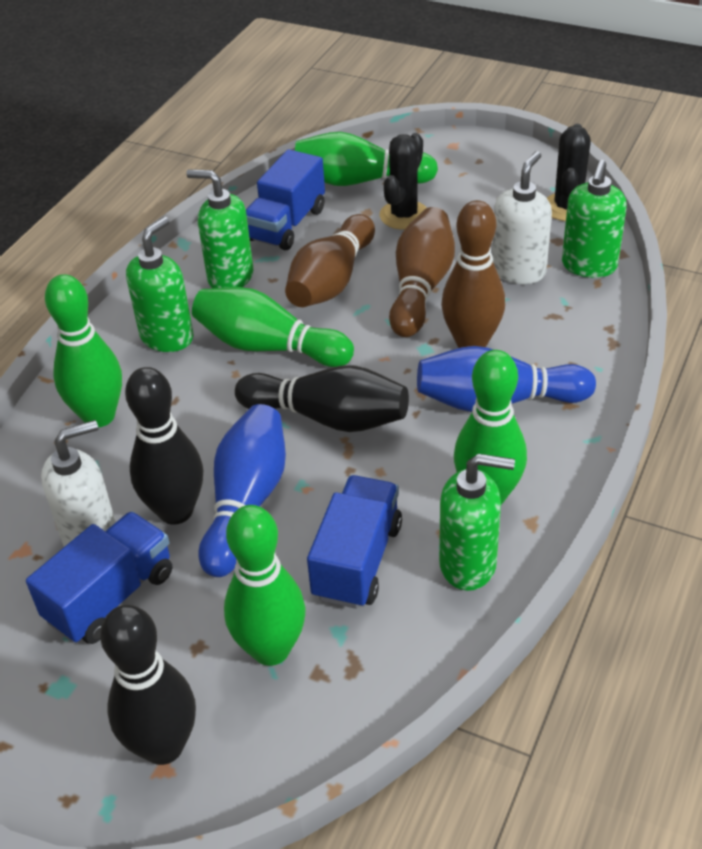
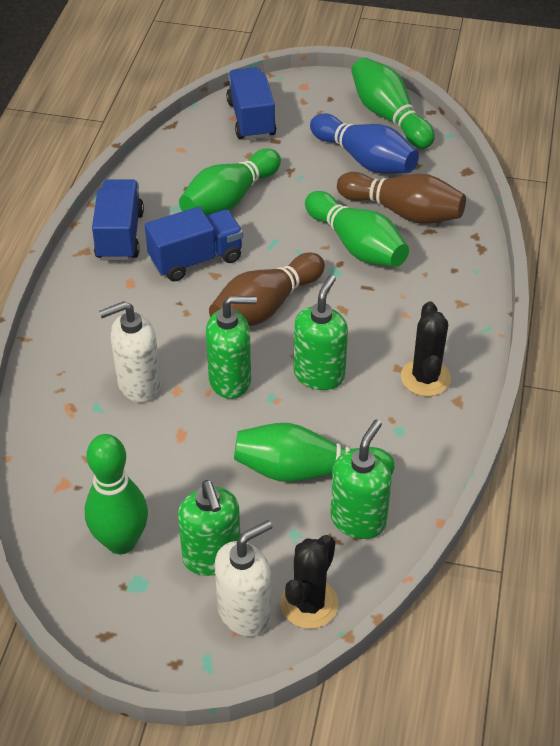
black bowling pin: [100,605,196,765] [125,367,203,525] [235,365,409,432] = 3 -> none = 0
blue bowling pin: [199,404,286,577] [417,346,596,412] = 2 -> [310,113,419,174] = 1
brown bowling pin: [285,214,375,307] [389,207,455,337] [441,200,505,348] = 3 -> [209,252,325,326] [337,172,466,224] = 2

